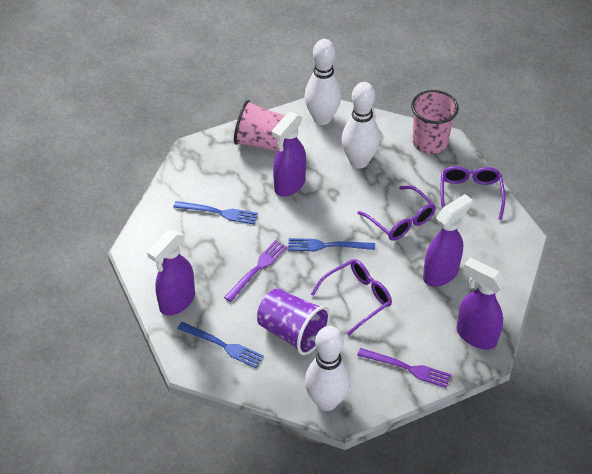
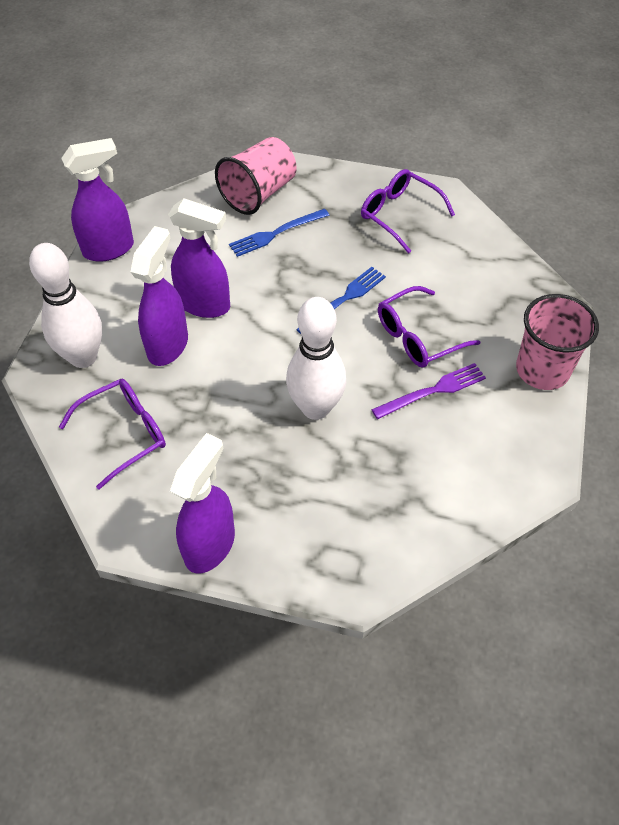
blue fork: [173,201,258,224] [177,322,264,368] [288,238,375,251] = 3 -> [229,209,330,257] [296,267,386,334] = 2
purple cup: [257,288,330,355] = 1 -> none = 0
purple fork: [224,240,287,302] [357,348,451,388] = 2 -> [371,363,486,419] = 1
white bowling pin: [305,39,342,125] [305,326,351,411] [342,82,380,168] = 3 -> [29,243,102,368] [286,297,346,420] = 2

